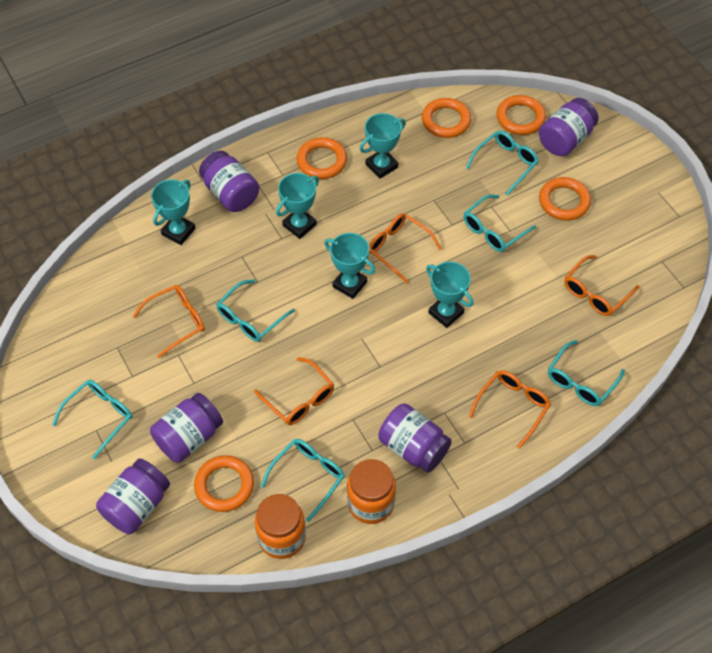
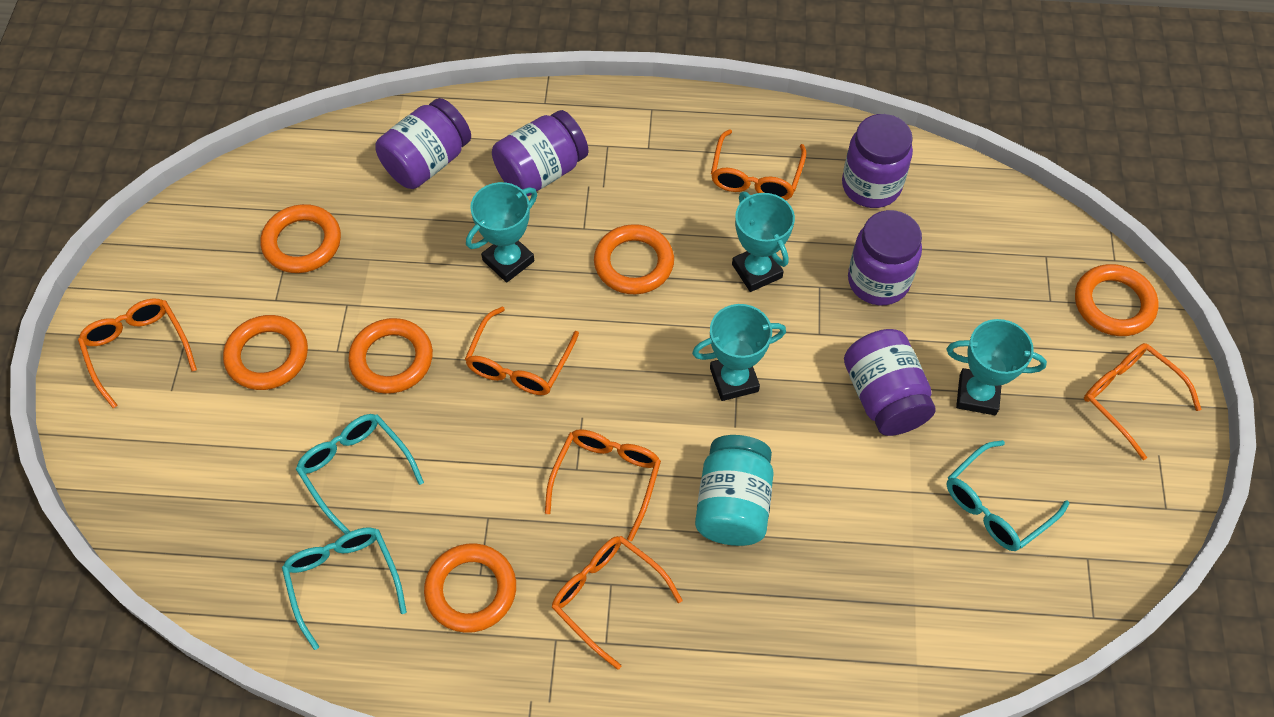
orange glasses: [132,285,205,358] [254,357,334,425] [369,213,442,283] [469,370,551,449] [564,255,639,316] = 5 -> [78,299,197,408] [465,307,579,395] [545,429,661,541] [552,536,682,670] [711,129,807,200] [1084,343,1202,460] = 6
orange jar: [255,494,306,559] [347,459,396,524] = 2 -> none = 0
orange ring: [194,455,254,512] [297,137,347,179] [422,98,471,138] [496,95,546,135] [539,177,591,221] = 5 -> [223,315,308,390] [261,204,341,273] [348,318,433,394] [424,543,516,633] [594,224,674,294] [1075,264,1158,336] = 6
turquoise glasses: [52,380,133,460] [216,279,295,342] [261,439,345,522] [463,194,536,252] [466,131,539,196] [548,340,625,406] = 6 -> [282,527,407,650] [296,414,424,534] [947,440,1069,551] = 3
turquoise jar: none = 0 -> [695,435,774,546] = 1
turquoise trophy: [151,179,195,245] [276,173,319,239] [324,233,376,299] [360,113,406,179] [426,262,474,328] = 5 -> [466,182,537,283] [692,304,786,401] [732,192,795,292] [947,319,1047,415] = 4

